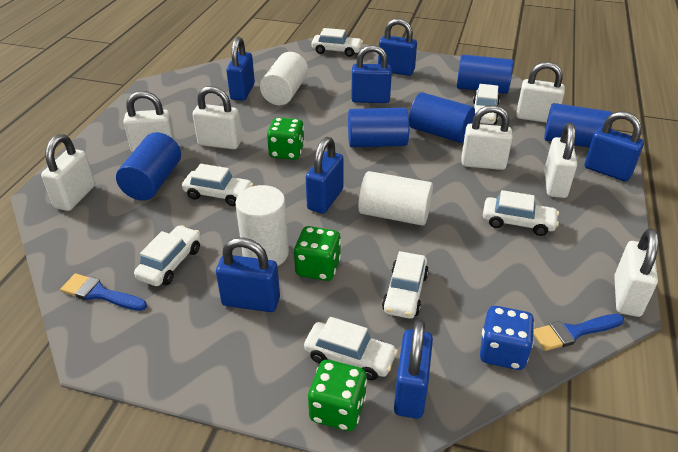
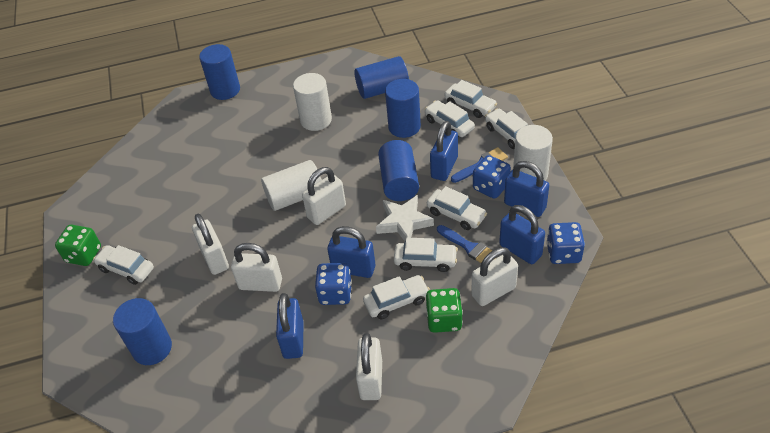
blue dice: [480,306,535,370] = 1 -> [315,263,352,305] [473,155,511,199] [546,222,585,264] = 3
blue padlock: [216,238,280,312] [226,37,255,101] [306,137,344,214] [351,45,392,103] [378,18,417,76] [394,319,433,419] [585,111,644,181] = 7 -> [276,293,304,359] [327,226,375,278] [430,121,458,181] [499,205,545,264] [504,161,549,217] = 5
green dice: [267,117,305,160] [294,226,341,281] [308,360,367,431] = 3 -> [55,225,101,266] [426,288,463,333] = 2
white padlock: [41,134,95,211] [123,91,175,153] [193,86,242,149] [461,105,513,170] [516,62,565,123] [544,123,577,198] [614,228,659,317] = 7 -> [192,214,229,275] [231,243,282,292] [302,167,346,225] [356,333,382,400] [471,247,518,306] = 5
white star: none = 0 -> [376,195,434,241] = 1

